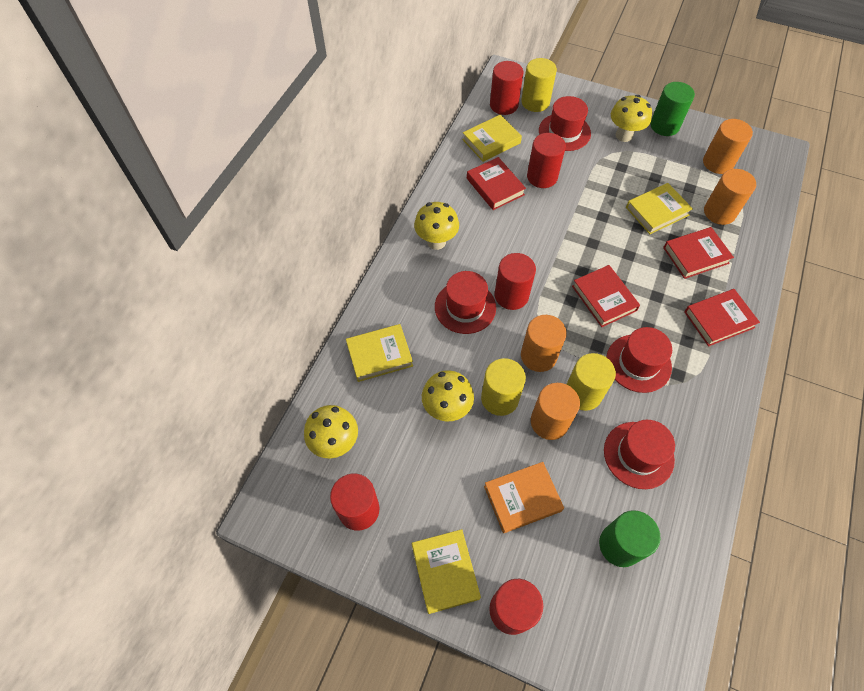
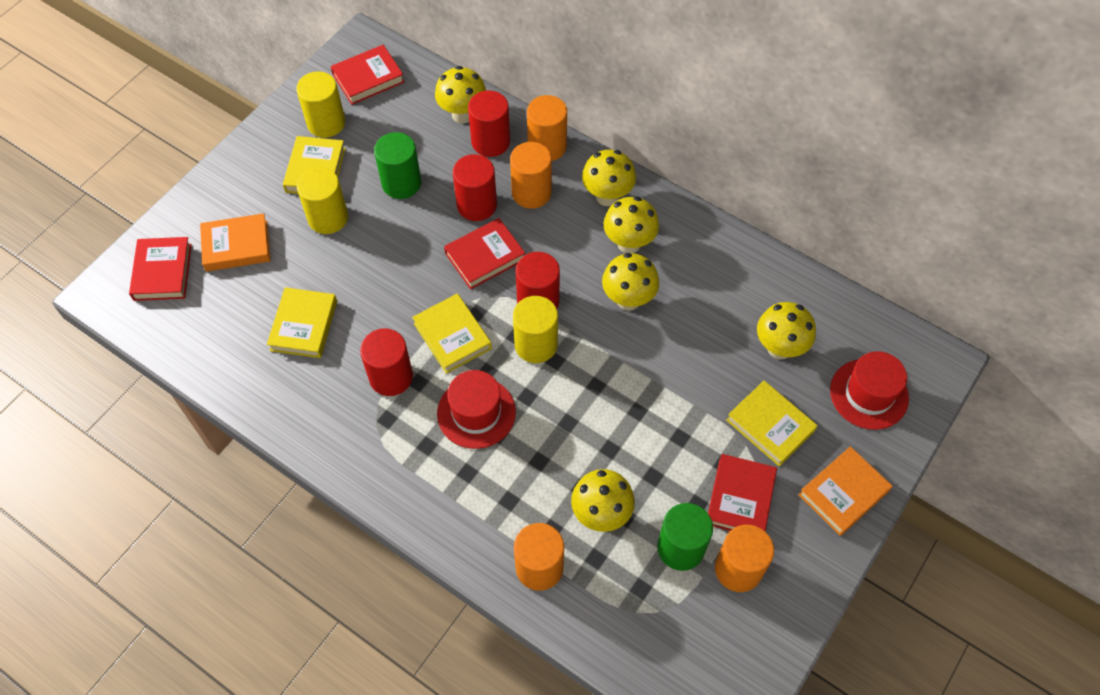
orange book: [484,462,564,533] = 1 -> [200,213,271,272] [799,446,892,536] = 2
red cylinder: [330,474,379,531] [489,579,543,635] [490,61,523,115] [495,253,536,310] [527,133,566,188] = 5 -> [360,328,413,396] [453,154,497,221] [468,91,510,157] [516,252,560,308] = 4
red hat: [435,271,496,334] [539,96,591,151] [604,420,675,489] [606,327,672,393] = 4 -> [437,370,516,449] [830,351,909,430] = 2
yellow mushroom: [304,405,358,458] [414,202,459,250] [422,370,474,421] [611,95,652,142] = 4 -> [435,66,486,123] [571,469,635,532] [582,150,636,206] [602,253,659,311] [604,196,659,253] [757,302,816,360] = 6

